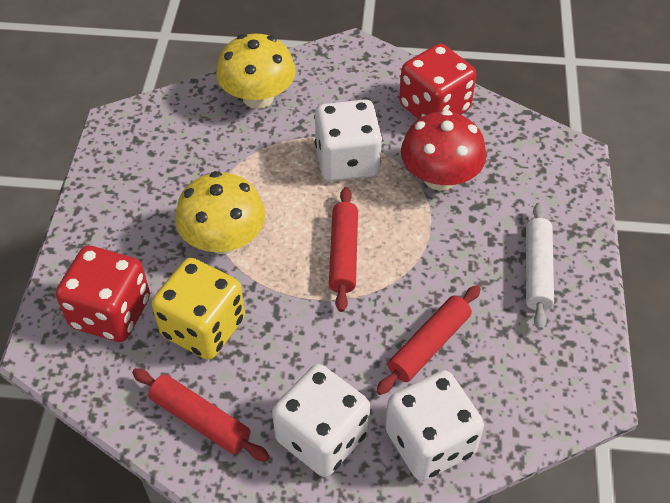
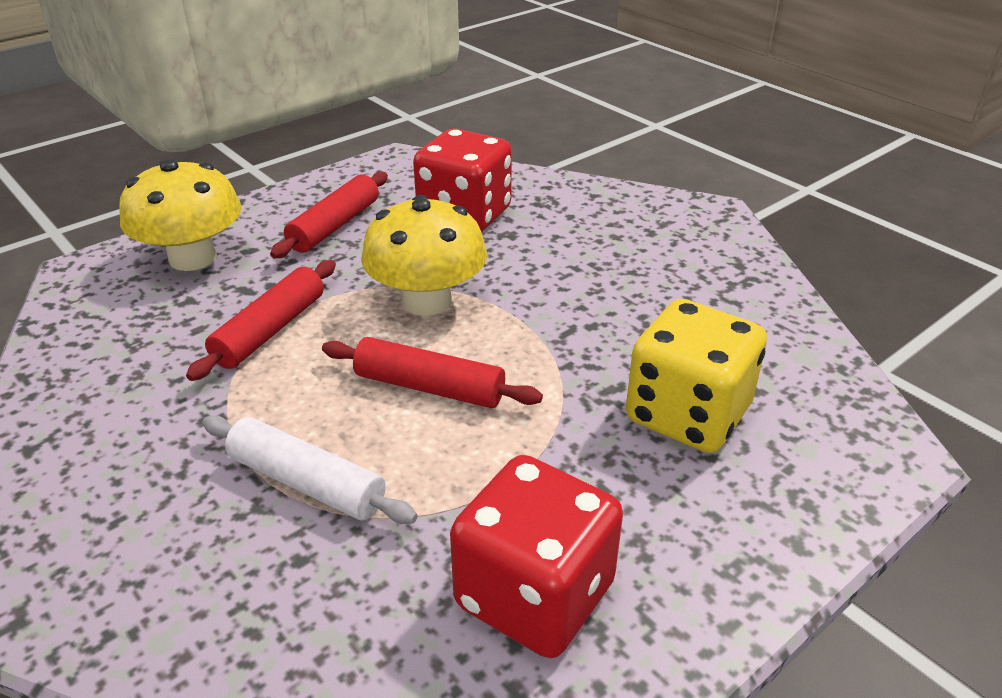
red mushroom: [401,110,486,191] = 1 -> none = 0
white dice: [272,364,370,477] [315,99,382,181] [385,370,484,481] = 3 -> none = 0

